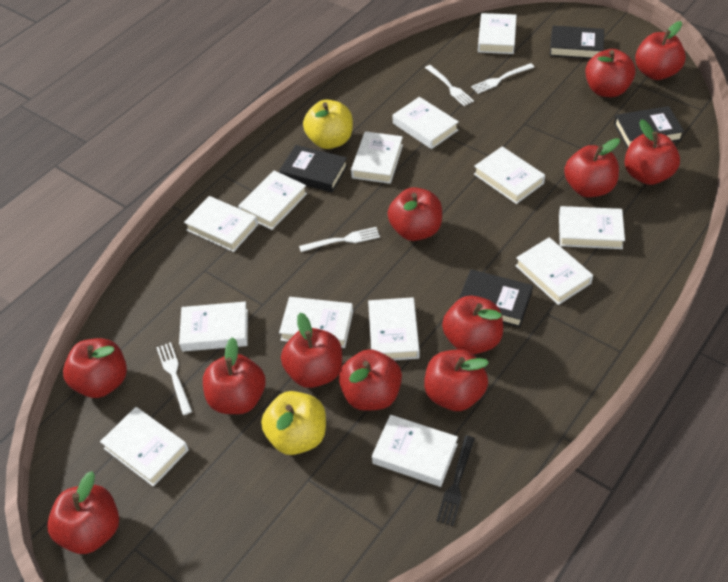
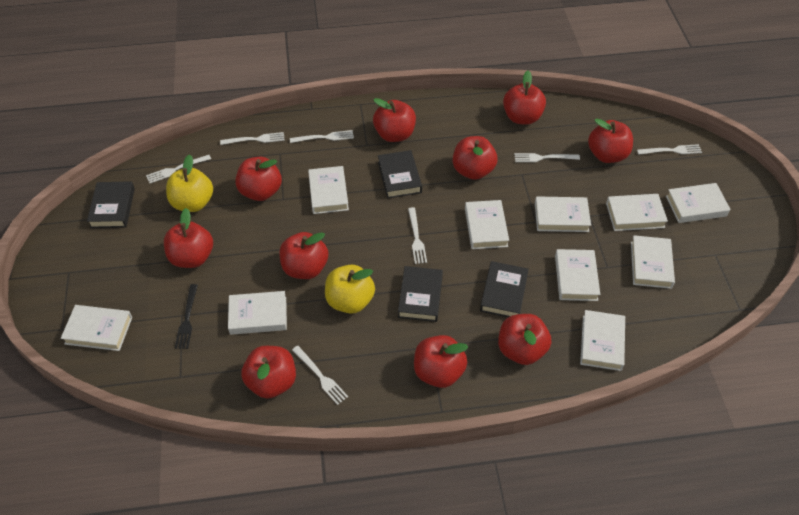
red apple: [47,471,119,554] [63,338,127,398] [203,337,266,414] [281,313,342,388] [339,349,402,411] [388,187,442,241] [424,349,489,411] [442,296,503,354] [564,138,620,197] [585,49,636,97] [624,119,680,185] [635,21,686,80] = 12 -> [164,208,213,268] [235,157,282,201] [241,346,296,399] [279,232,328,279] [373,98,416,142] [414,335,468,388] [453,136,497,180] [498,314,551,365] [503,71,546,125] [588,118,633,163] = 10
white book: [100,407,189,487] [179,302,248,352] [184,196,258,252] [238,170,307,230] [279,297,353,348] [351,131,403,184] [368,297,419,360] [372,415,458,487] [393,97,459,149] [474,147,545,204] [478,13,516,54] [515,237,593,305] [559,206,625,249] = 13 -> [61,305,132,351] [228,291,287,335] [308,166,349,214] [465,200,509,249] [535,196,591,232] [555,249,601,301] [580,310,625,371] [606,194,668,231] [631,235,675,289] [666,183,731,223] = 10
white fork: [156,342,192,415] [299,227,380,252] [425,65,474,106] [471,63,534,94] = 4 -> [146,155,211,183] [220,132,285,145] [290,130,354,143] [292,346,348,405] [408,207,427,264] [514,153,580,162] [637,144,702,155] = 7

